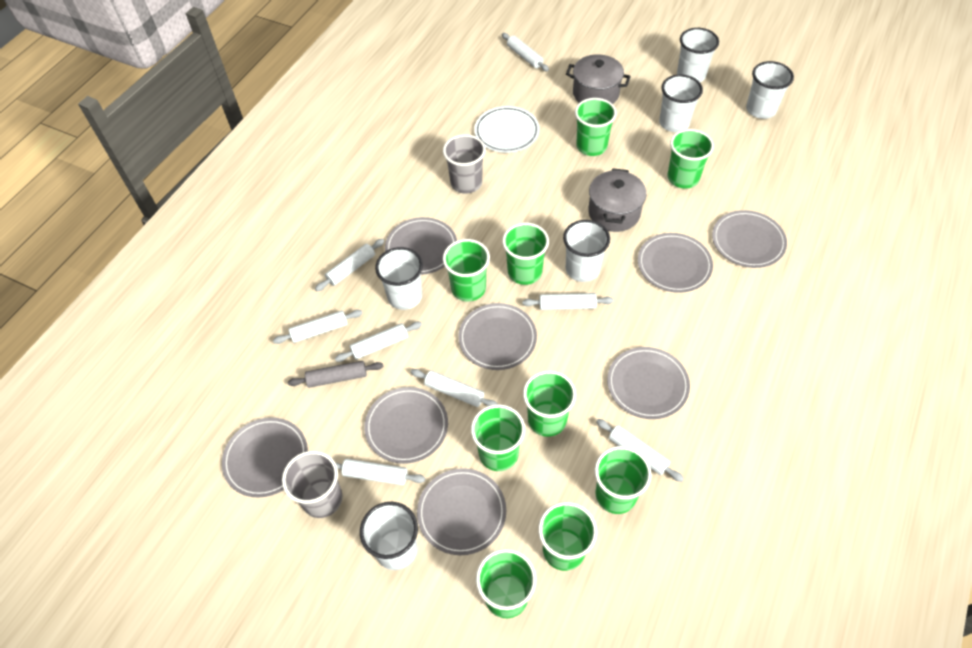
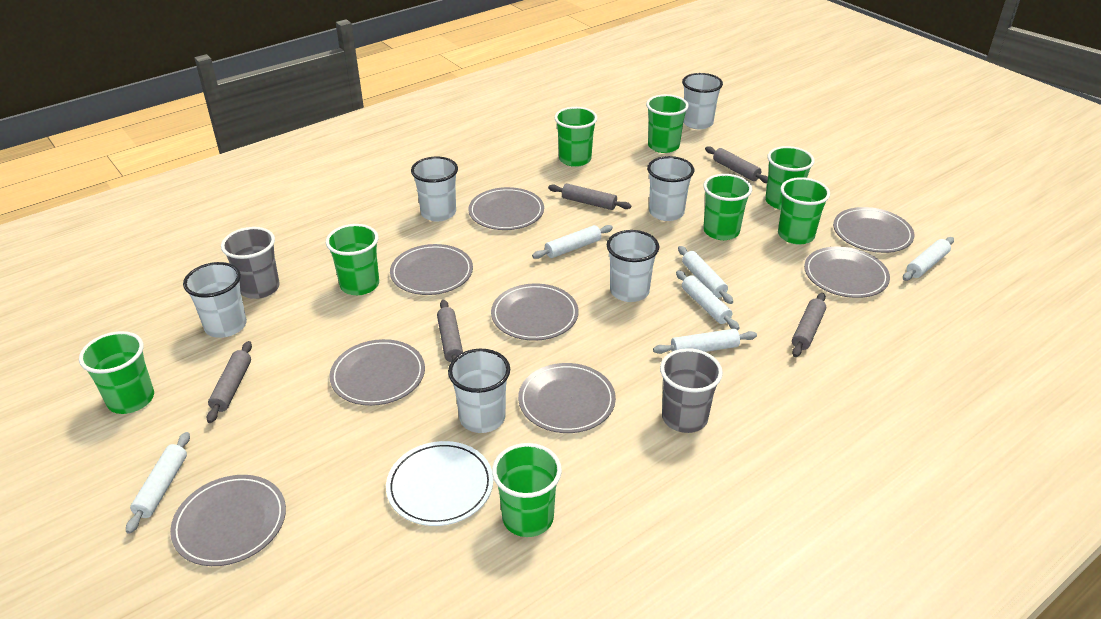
green cup: [443,239,490,301] [471,404,525,471] [476,549,537,618] [502,223,549,285] [523,370,576,437] [538,502,597,571] [575,98,617,156] [595,446,652,514] [667,129,714,189] = 9 -> [79,331,154,414] [326,224,379,295] [492,443,562,537] [554,107,597,167] [646,94,689,153] [703,174,752,240] [765,146,814,210] [778,177,830,245] = 8
grey pot: [566,54,631,104] [588,168,646,232] = 2 -> none = 0
grey rolling pin: [288,361,383,388] = 1 -> [207,341,252,423] [437,300,463,362] [548,184,631,210] [705,146,768,183] [792,293,826,357] = 5
white rolling pin: [273,310,363,344] [315,239,384,291] [335,322,422,362] [335,459,425,485] [411,369,497,407] [502,33,549,71] [522,293,614,310] [596,419,684,482] = 8 -> [126,432,190,534] [532,225,613,259] [653,329,757,354] [676,270,739,330] [678,246,733,304] [903,237,954,281] = 6

